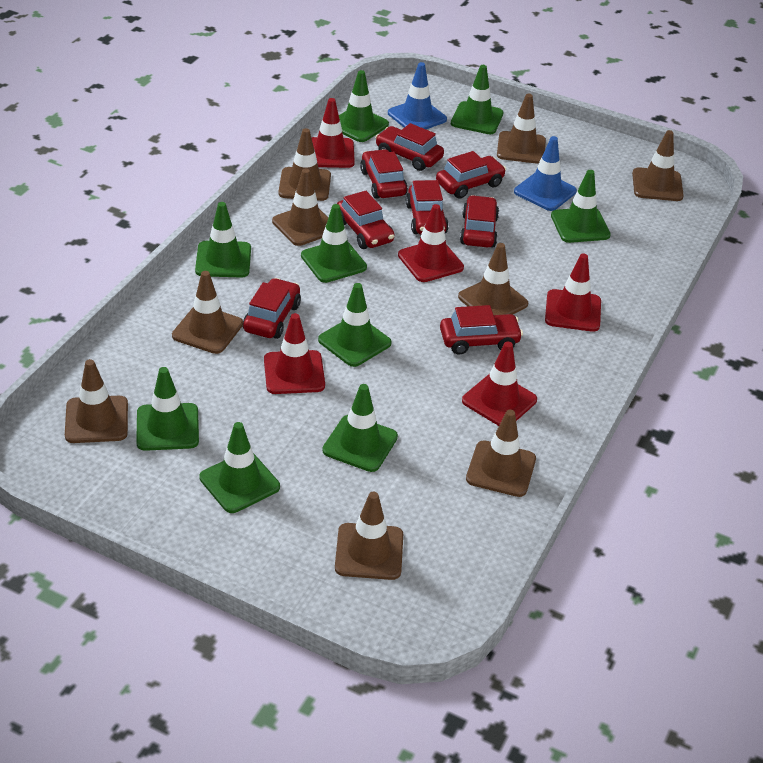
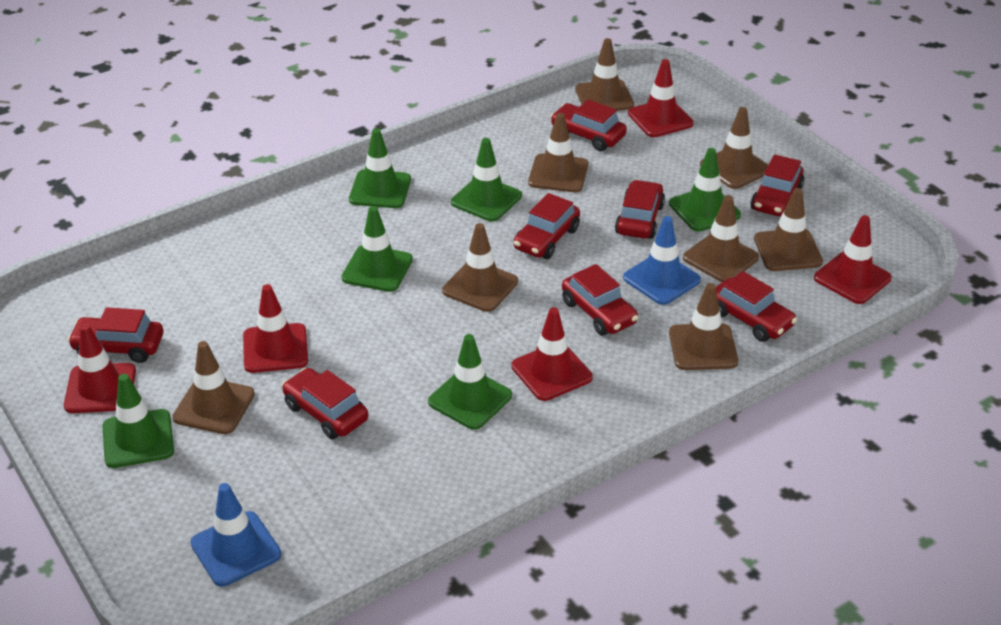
brown traffic cone: [65,359,128,443] [172,271,243,354] [272,168,328,246] [278,128,331,201] [335,492,403,580] [458,243,528,315] [466,410,536,497] [497,94,546,164] [632,130,684,201] = 9 -> [173,341,255,434] [442,223,518,312] [528,113,588,192] [575,38,634,111] [669,283,739,370] [683,195,759,282] [700,107,768,189] [754,188,823,271] = 8
green traffic cone: [136,367,199,451] [195,202,251,278] [199,422,280,513] [301,204,367,283] [318,283,392,367] [322,384,398,472] [339,70,389,142] [451,65,504,134] [551,170,611,243] = 9 -> [102,374,174,468] [341,206,413,292] [349,128,411,208] [428,334,512,430] [451,138,522,221] [669,148,741,232] = 6

